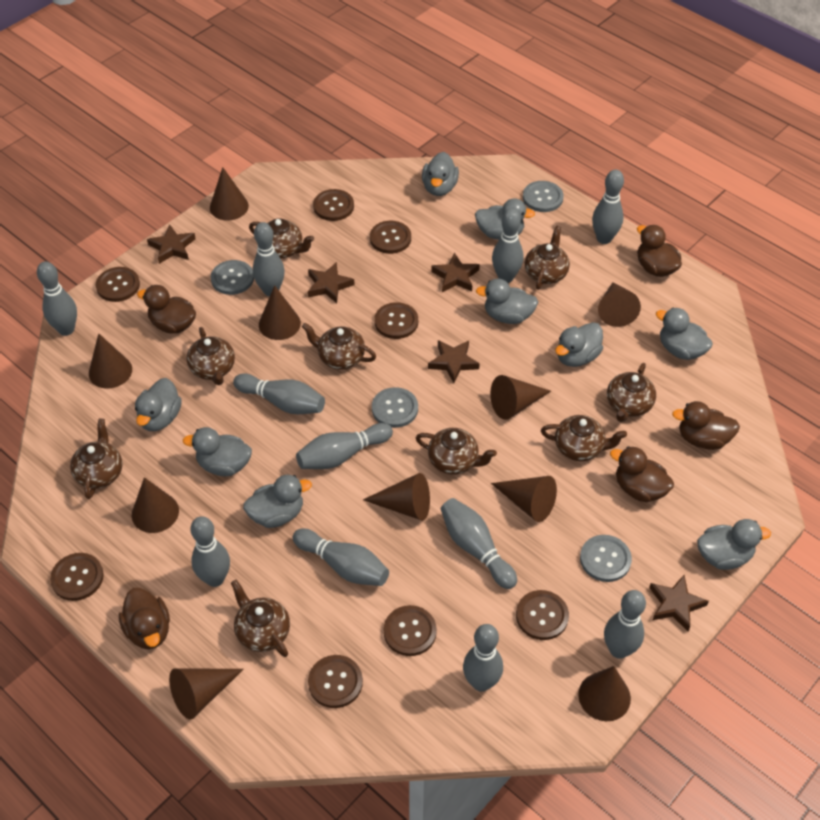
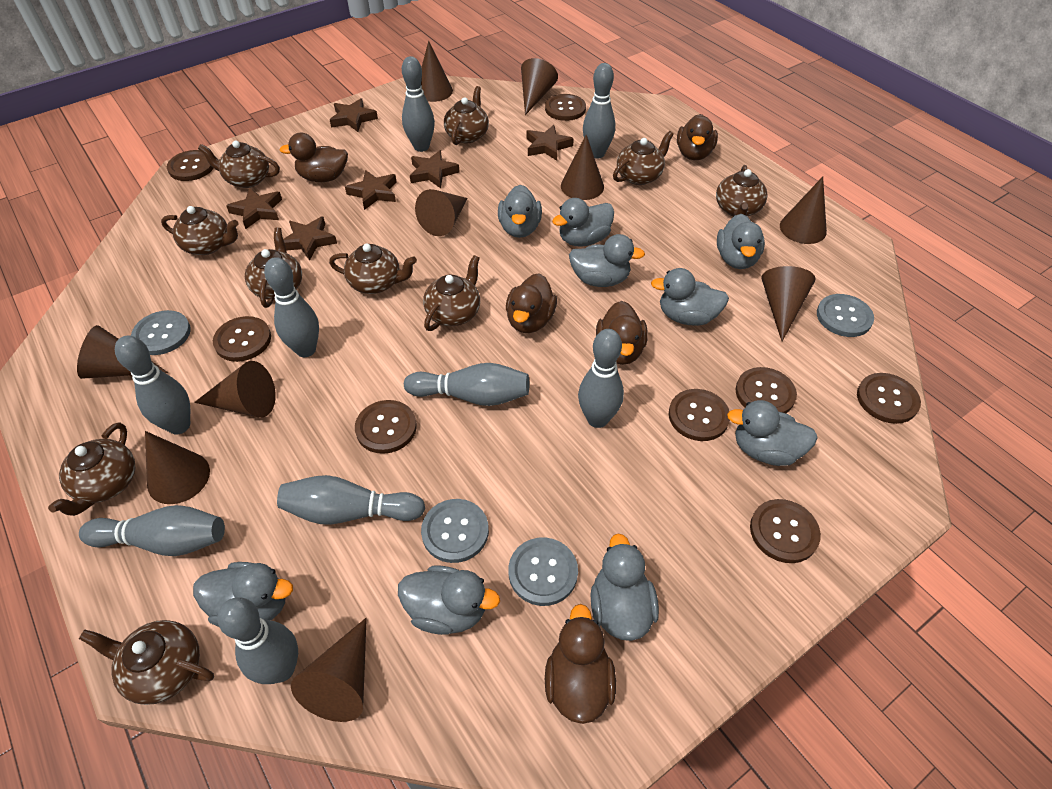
brown star: [147,224,196,264] [308,262,355,303] [428,340,480,383] [431,252,480,292] [649,575,709,632] = 5 -> [226,188,282,229] [283,216,337,260] [330,98,378,132] [345,170,397,210] [410,150,460,188] [526,125,574,161] = 6
brown teapot: [70,418,123,499] [186,327,235,385] [231,580,290,657] [249,218,314,259] [302,323,376,370] [416,428,497,475] [525,225,570,290] [541,415,627,461] [607,363,656,422] = 9 -> [48,422,135,516] [79,620,214,705] [161,206,239,255] [198,141,280,188] [245,228,302,308] [329,244,417,294] [423,255,480,331] [444,86,489,145] [613,131,674,185] [716,165,768,217] = 10
grey bowling pin: [37,261,77,336] [191,516,230,587] [233,374,325,414] [253,222,285,297] [293,528,389,586] [296,423,393,469] [440,498,517,589] [463,624,503,692] [492,209,523,283] [592,170,624,244] [604,590,646,659] = 11 -> [79,505,225,556] [115,336,190,434] [218,597,298,684] [264,257,319,357] [277,475,425,524] [402,56,435,152] [404,363,529,406] [578,329,624,428] [583,63,615,159] = 9

